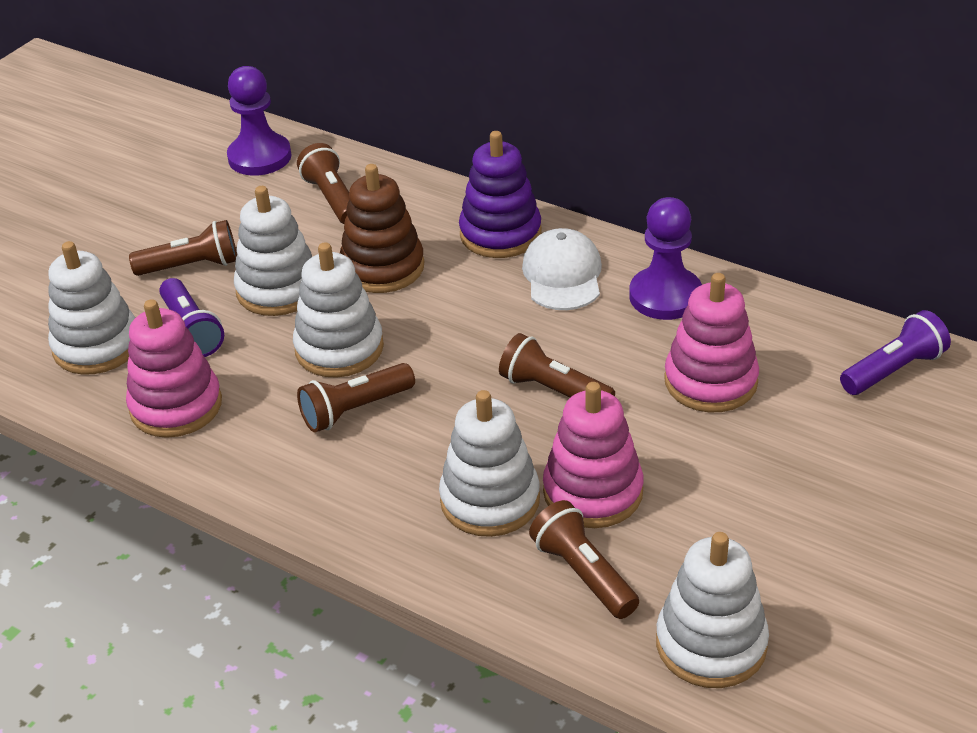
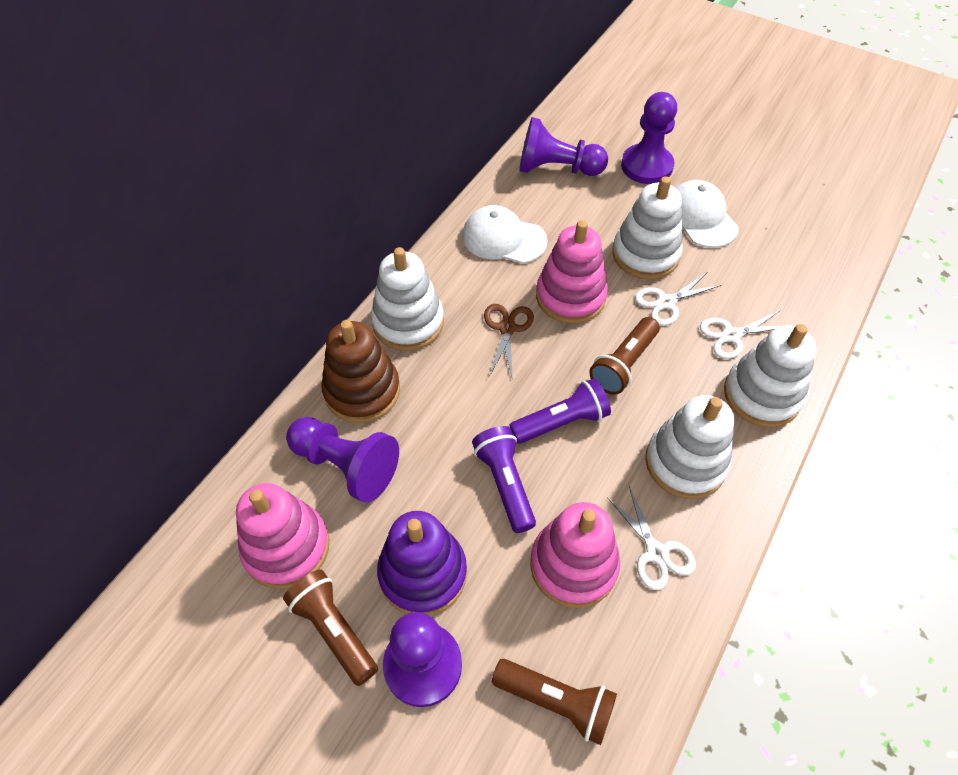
brown flashlight: [129,220,237,276] [297,143,350,224] [297,363,415,433] [499,333,615,398] [529,500,639,619] = 5 -> [283,570,378,686] [492,659,617,745] [589,317,660,395] = 3
brown scissors: none = 0 -> [484,304,534,380] = 1
purple pawn: [227,66,291,176] [629,197,702,320] = 2 -> [286,417,399,503] [383,612,462,707] [519,117,608,176] [621,92,677,184] = 4
white cap: [522,228,602,310] = 1 -> [462,205,548,264] [676,180,739,248] = 2
white scissors: none = 0 -> [607,486,696,590] [635,272,722,326] [700,310,781,359] = 3
white stacking toy: [48,241,135,375] [234,186,312,316] [293,242,384,378] [439,390,540,537] [656,532,769,688] = 5 -> [371,247,444,351] [612,176,683,279] [645,395,734,499] [724,324,816,427] = 4

